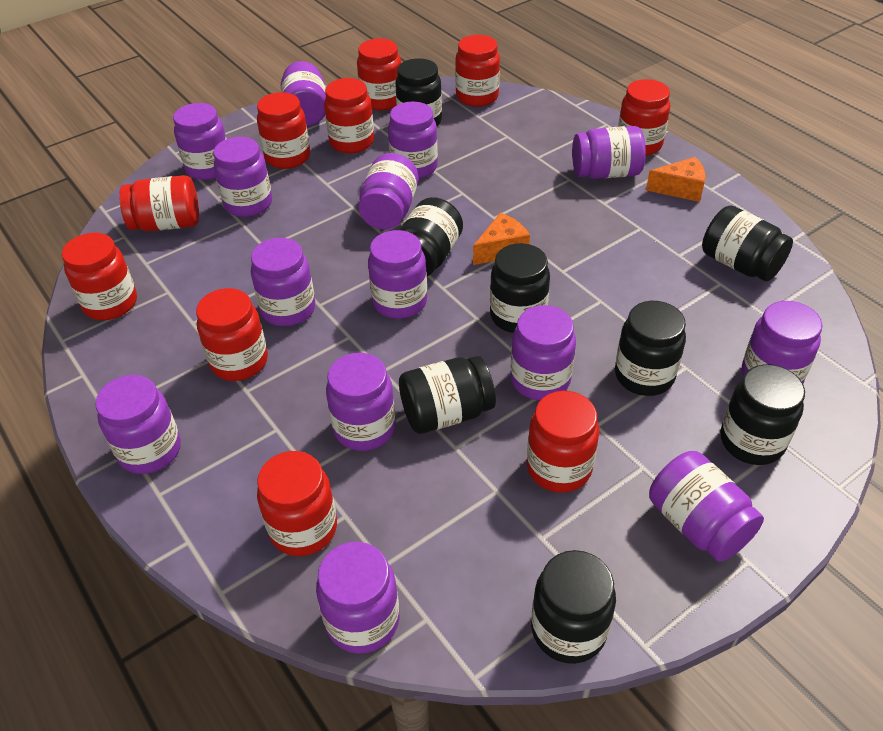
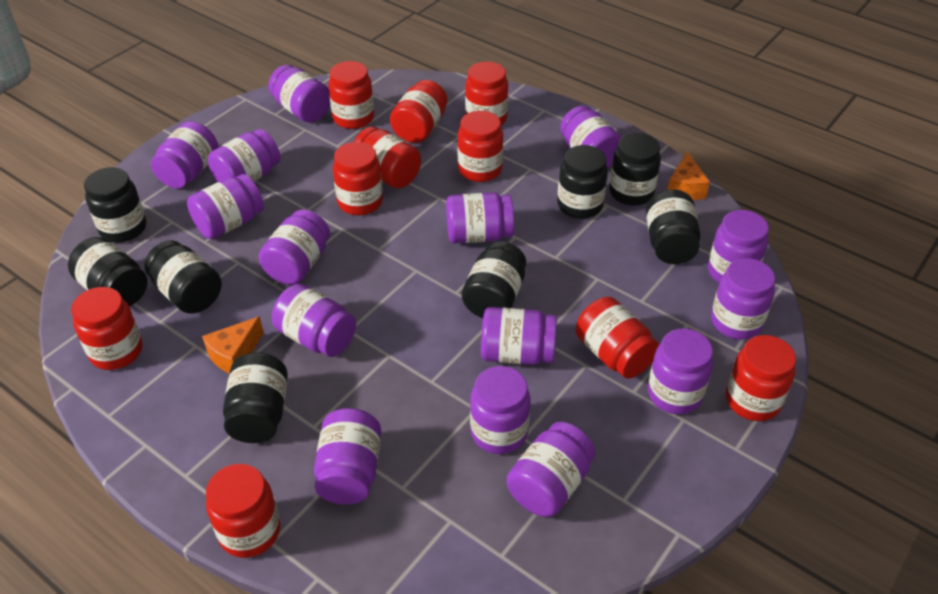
purple jar: [95,375,181,474] [173,103,227,180] [213,137,272,217] [251,238,315,326] [281,61,326,126] [316,542,399,654] [326,353,396,451] [358,153,419,230] [368,230,427,319] [388,102,438,179] [511,305,576,400] [572,126,646,179] [649,451,764,562] [742,301,823,383] = 14 -> [151,121,218,188] [187,174,264,239] [208,129,280,182] [259,209,330,285] [268,65,330,122] [272,284,356,357] [314,408,381,505] [446,192,514,244] [470,366,530,454] [481,307,557,365] [507,422,596,517] [560,106,622,168] [648,328,713,414] [708,210,769,283] [711,258,775,340] = 15

